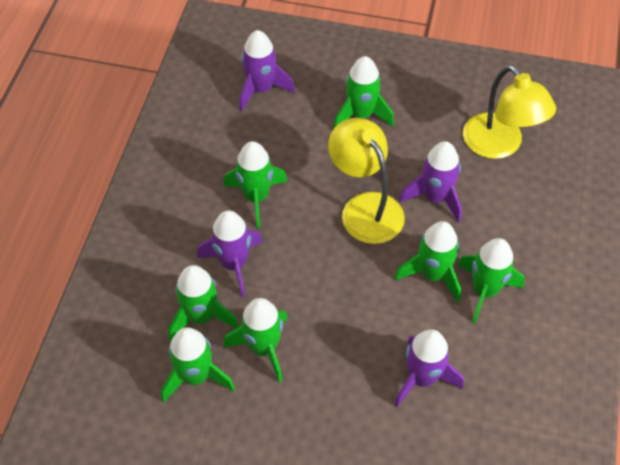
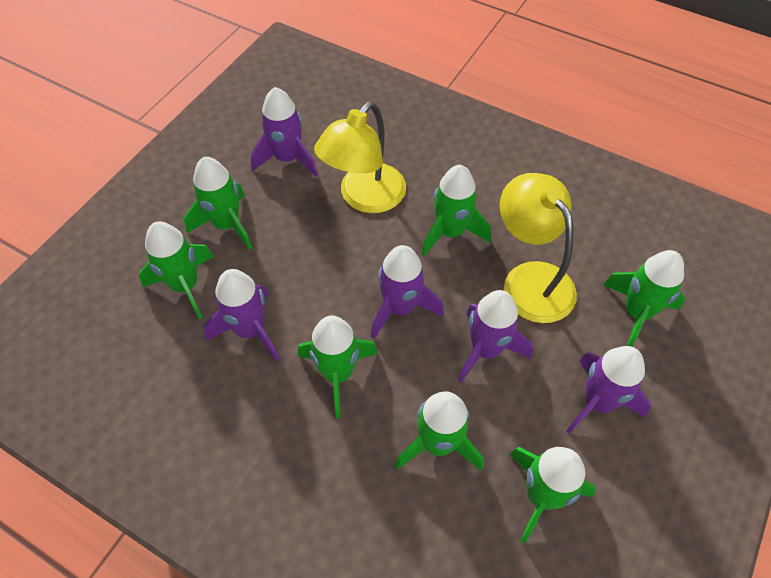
purple rocket: [197,210,262,297] [240,30,295,111] [394,329,463,408] [399,141,462,223] = 4 -> [203,269,279,361] [251,87,318,177] [371,245,444,339] [458,290,533,383] [566,346,651,434] = 5

